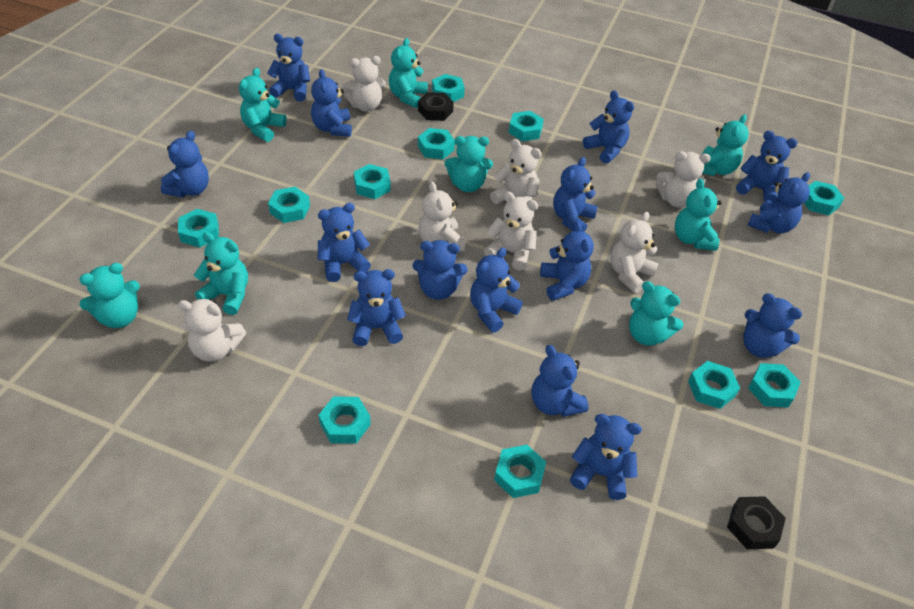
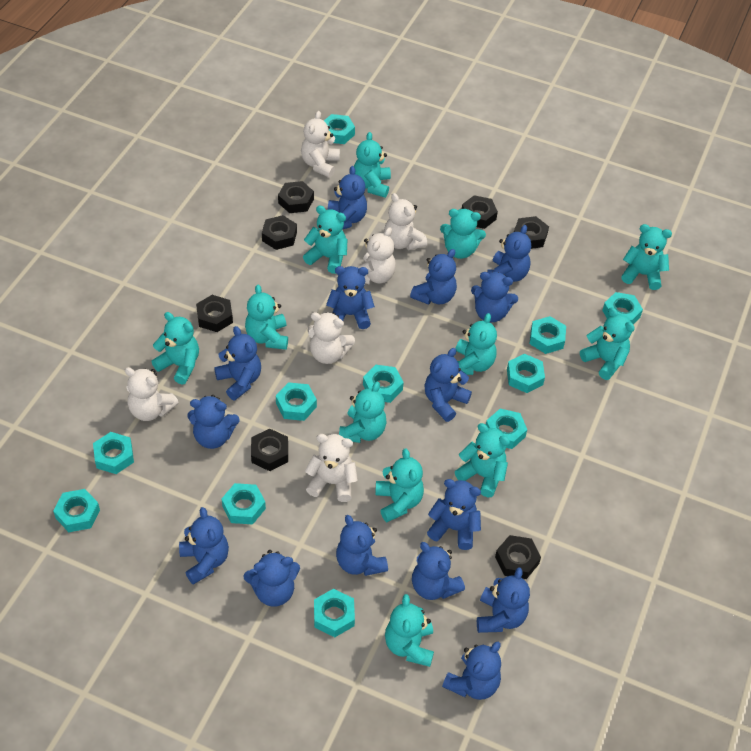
black nut: [418,92,454,121] [727,496,786,549] = 2 -> [196,295,233,332] [251,429,288,471] [262,215,297,250] [278,181,314,213] [462,195,498,229] [495,535,541,579] [514,216,549,249] = 7
turquoise teddy bear: [79,263,140,328] [194,232,248,315] [239,68,287,142] [389,38,428,108] [444,136,493,192] [629,281,683,346] [675,179,722,251] [702,114,749,176] = 8 -> [152,312,199,385] [245,284,288,350] [303,206,347,274] [339,382,387,443] [354,132,391,198] [375,448,424,522] [385,594,434,667] [440,209,486,259] [455,313,497,375] [455,423,510,497] [580,307,635,380] [621,224,672,290] = 12
white teddy bear: [178,298,246,362] [342,56,386,112] [418,182,465,252] [484,192,538,271] [490,139,542,204] [610,212,659,293] [655,151,711,208] = 7 -> [125,367,179,421] [301,111,340,178] [305,434,358,502] [307,312,355,364] [357,227,396,285] [384,193,427,250] = 6

